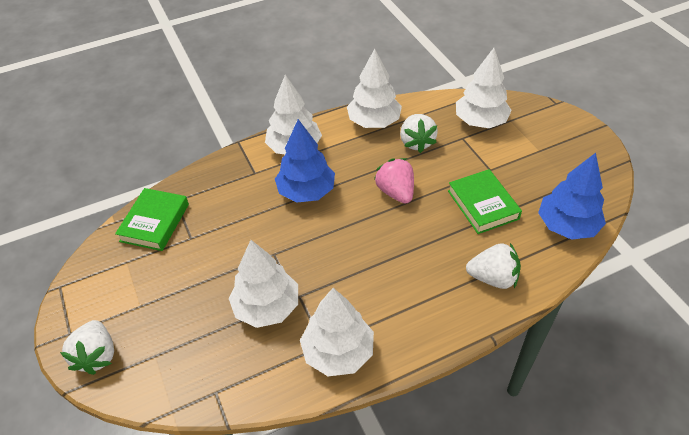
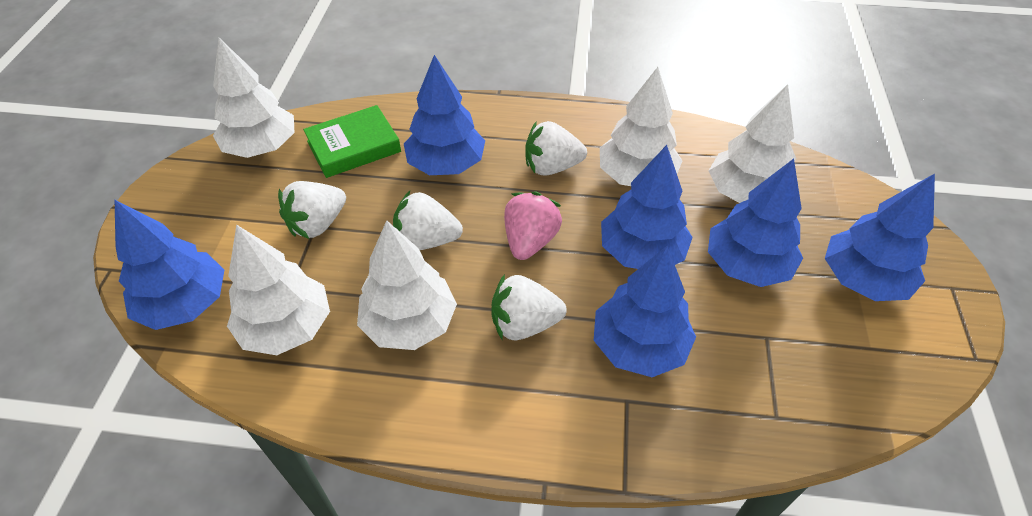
blue tree: [275,119,335,203] [538,153,606,240] = 2 -> [114,199,224,330] [404,55,485,175] [594,246,696,377] [601,145,693,269] [708,159,803,287] [825,174,935,301] = 6
green book: [115,188,189,251] [448,169,522,234] = 2 -> [303,105,401,178] = 1
white strawberry: [60,320,114,375] [400,114,438,153] [466,243,521,289] = 3 -> [278,181,346,239] [393,191,463,250] [491,274,567,340] [525,121,587,175] = 4

